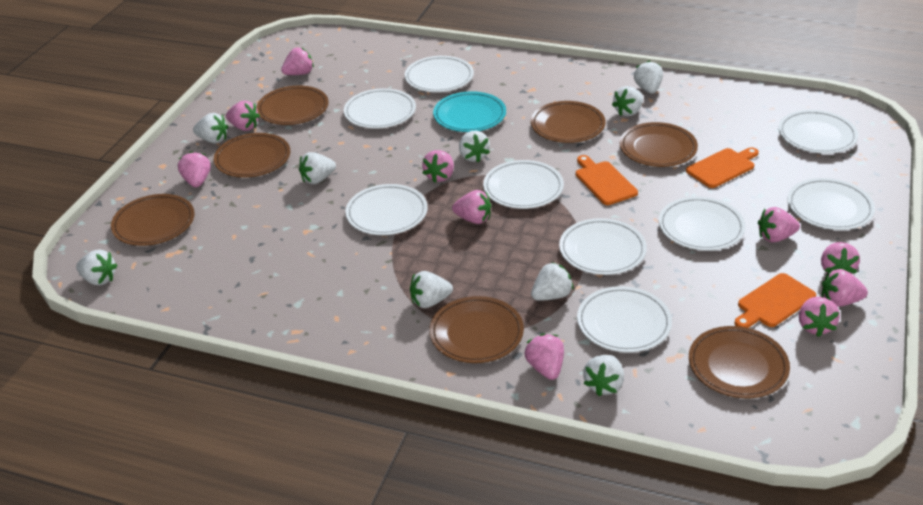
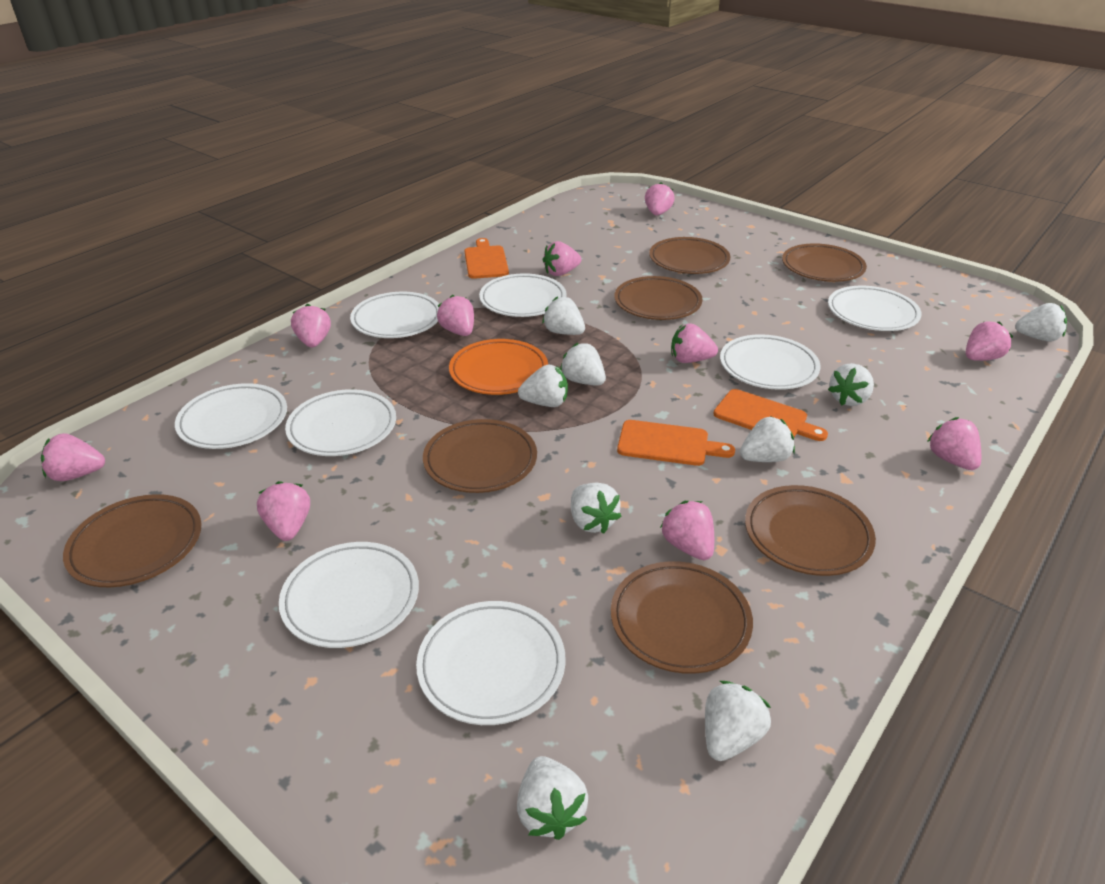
orange plate: none = 0 -> [449,339,548,395] = 1
turquoise plate: [433,91,506,132] = 1 -> none = 0
white plate: [344,88,416,129] [345,184,428,235] [405,56,474,92] [483,160,564,209] [559,218,647,275] [577,286,672,352] [659,197,745,251] [778,110,858,154] [787,178,875,230] = 9 -> [175,383,287,449] [279,542,419,648] [285,389,396,456] [350,292,439,338] [416,601,566,725] [479,273,567,317] [720,334,821,390] [828,286,922,331] = 8

